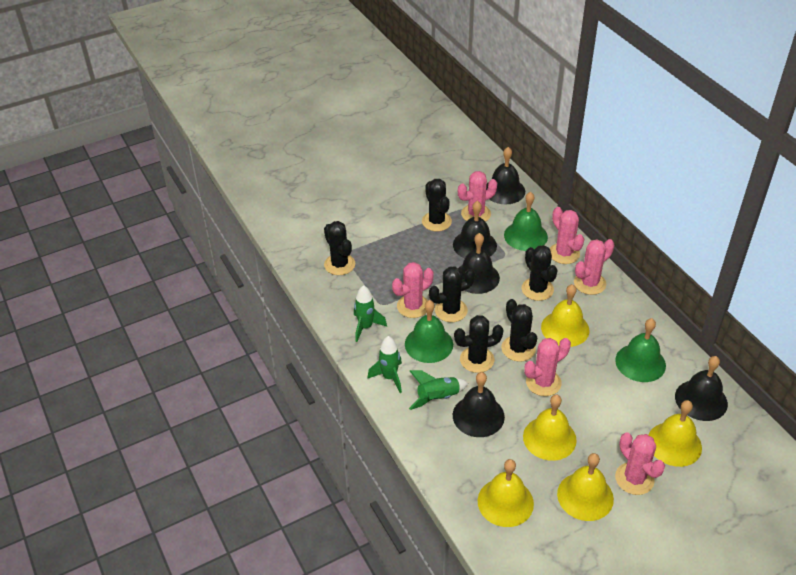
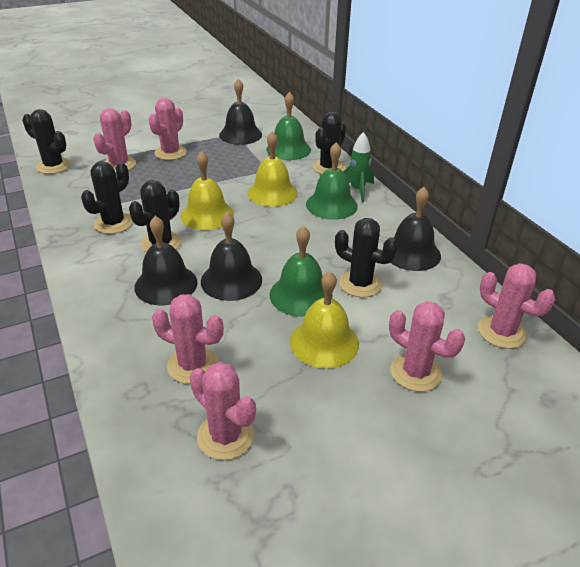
black bell: [453,201,497,258] [453,372,505,437] [458,233,500,294] [486,147,525,204] [675,356,728,421] = 5 -> [135,216,198,306] [201,212,262,301] [219,79,262,145] [391,187,441,271] = 4
black cactus: [324,221,355,275] [422,179,452,231] [429,266,475,322] [454,315,503,373] [501,299,537,362] [522,245,558,301] = 6 -> [22,109,71,174] [81,161,133,234] [129,180,181,252] [313,112,346,175] [335,218,398,298] = 5
green rocket: [354,285,387,342] [367,336,402,393] [409,370,468,410] = 3 -> [343,132,374,202] = 1
yellow bell: [478,459,534,527] [523,395,577,461] [541,284,589,347] [557,453,614,521] [649,400,702,467] = 5 -> [180,151,234,230] [247,131,298,207] [290,271,359,368] = 3

